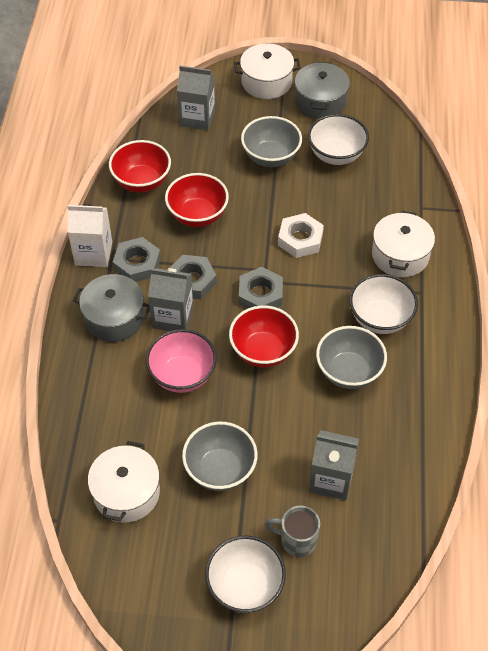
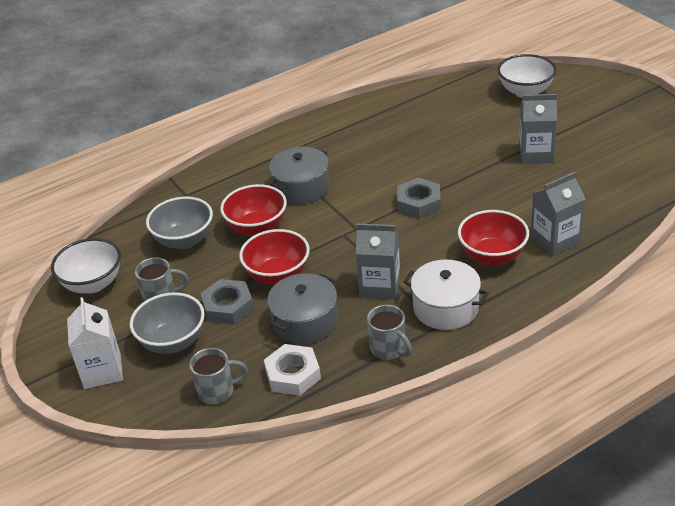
grey bowl: [182,422,258,491] [241,116,302,167] [316,326,387,389] = 3 -> [130,292,205,354] [146,197,213,249] = 2
grey mug: [265,506,320,557] = 1 -> [135,257,189,302] [189,348,248,404] [367,305,412,360] = 3
grey nut: [113,237,161,282] [170,255,217,299] [239,267,283,309] = 3 -> [200,279,254,324] [397,178,441,218] = 2
pink bowl: [146,329,217,393] = 1 -> none = 0
white bowl: [205,535,286,613] [308,114,369,165] [349,274,418,334] = 3 -> [51,238,121,293] [498,54,556,98] = 2
white pot: [88,441,160,523] [234,43,301,99] [372,211,435,277] = 3 -> [404,260,489,330] = 1

